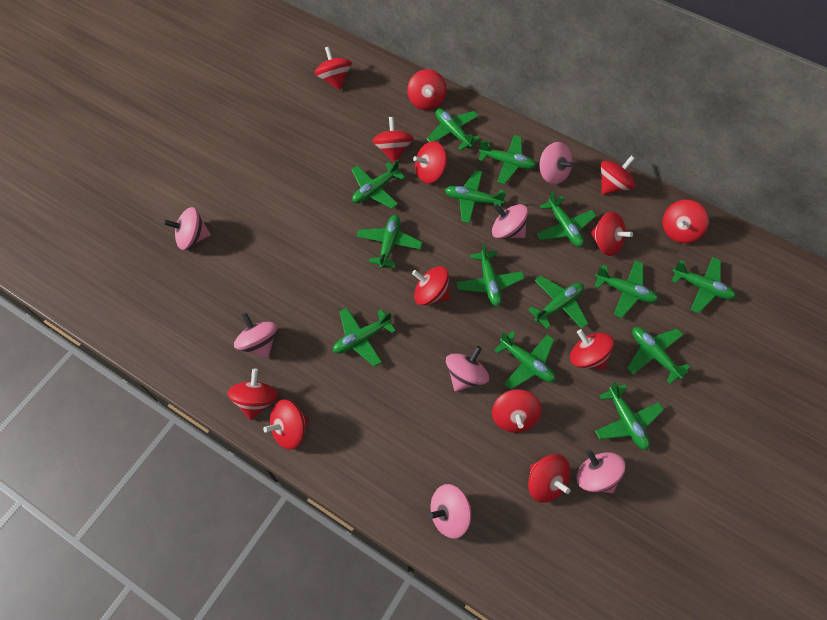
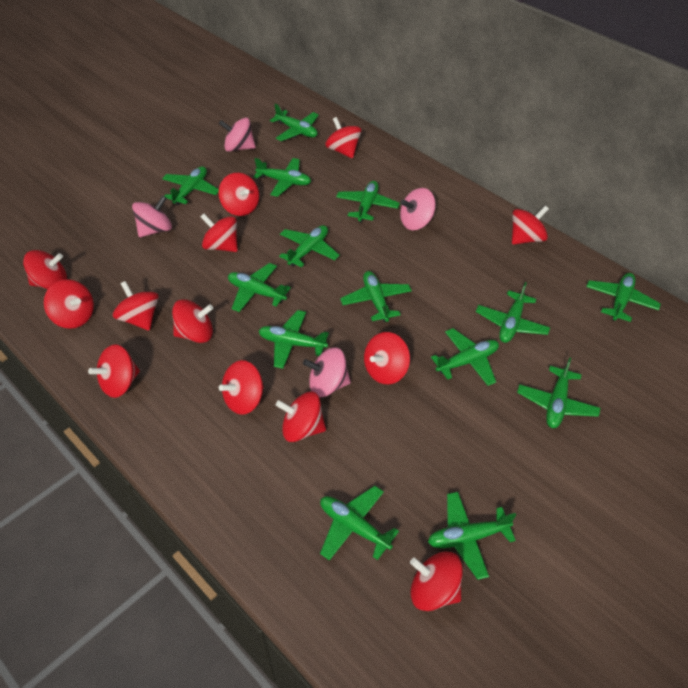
pink spinning top: [164,207,211,250] [234,313,277,359] [428,484,471,538] [446,346,489,392] [492,204,528,239] [539,142,574,185] [576,449,625,493] = 7 -> [132,195,172,237] [219,118,256,152] [303,348,351,397] [400,188,436,230] = 4

